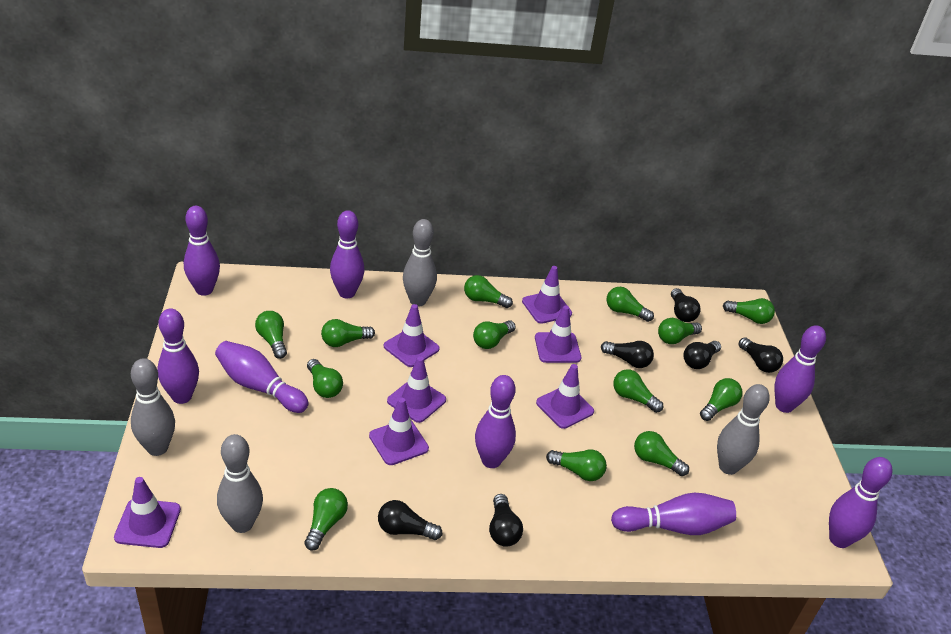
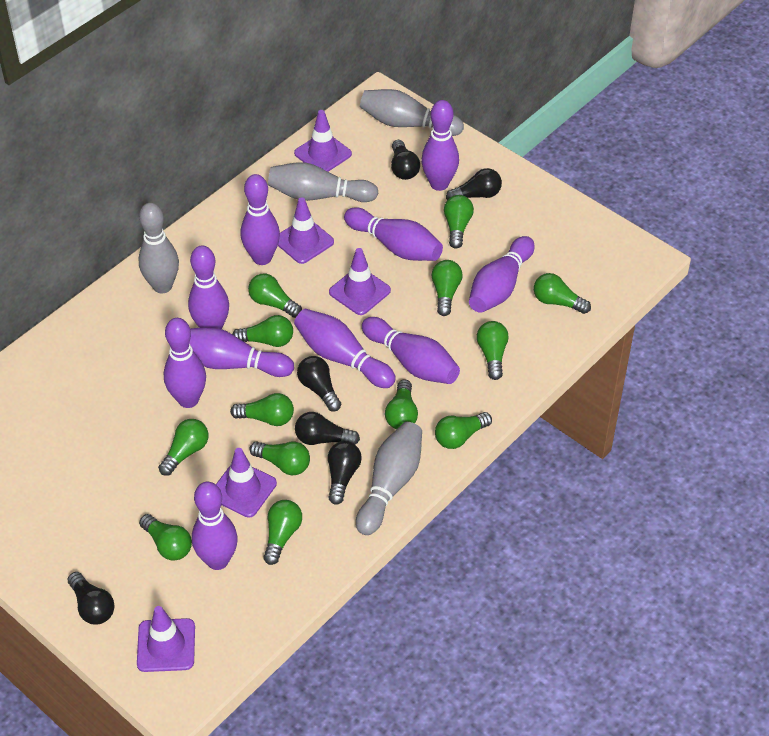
purple bowling pin: [157,308,199,404] [184,206,220,296] [215,341,308,413] [330,210,365,298] [475,375,516,468] [611,493,736,535] [774,325,826,413] [829,457,893,548] = 8 -> [164,318,206,408] [188,246,229,329] [190,327,294,377] [192,482,238,570] [241,174,280,265] [294,309,396,388] [344,207,443,261] [362,317,460,384] [421,100,459,191] [469,236,535,313] = 10
purple traffic cone: [114,477,181,548] [369,398,429,465] [384,304,440,367] [387,356,446,423] [522,266,572,324] [535,305,581,363] [536,364,594,429] = 7 -> [137,606,195,672] [216,448,277,518] [278,197,334,264] [294,110,352,172] [329,248,391,315] = 5

